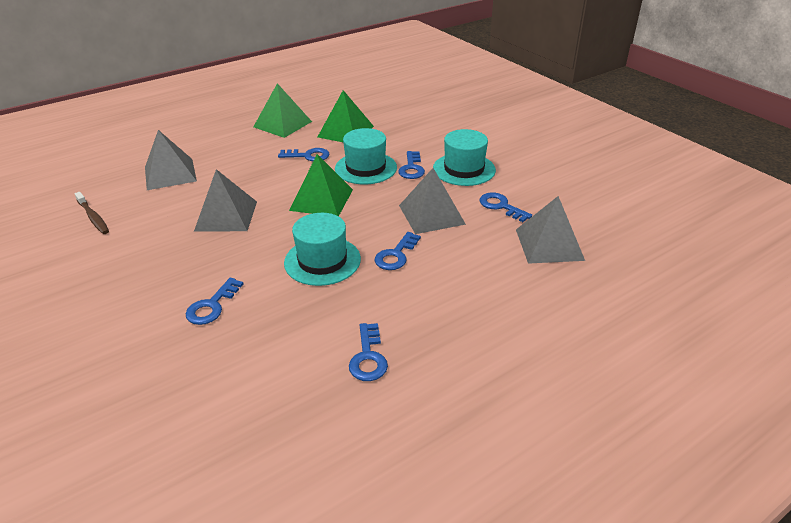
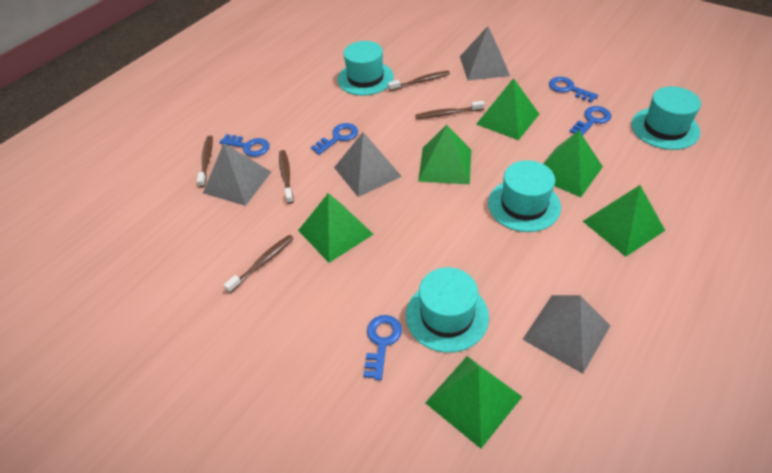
blue key: [186,277,244,325] [278,148,329,161] [349,323,388,381] [374,232,421,270] [399,151,425,179] [479,193,532,222] = 6 -> [219,134,270,157] [311,123,358,155] [363,315,402,381] [549,77,598,103] [569,106,612,136] = 5
brown toothbrush: [75,192,109,234] = 1 -> [197,136,213,188] [224,235,294,293] [279,150,294,204] [388,71,450,91] [415,101,485,119] = 5
green pyramid: [254,83,312,138] [289,154,353,216] [318,90,374,142] = 3 -> [298,193,374,263] [418,125,471,184] [425,356,522,449] [476,78,539,140] [543,130,603,197] [583,185,665,257] = 6
turquoise hat: [284,213,361,286] [335,128,397,185] [433,129,496,186] = 3 -> [337,41,394,96] [406,267,489,353] [488,160,561,232] [631,86,701,150] = 4

